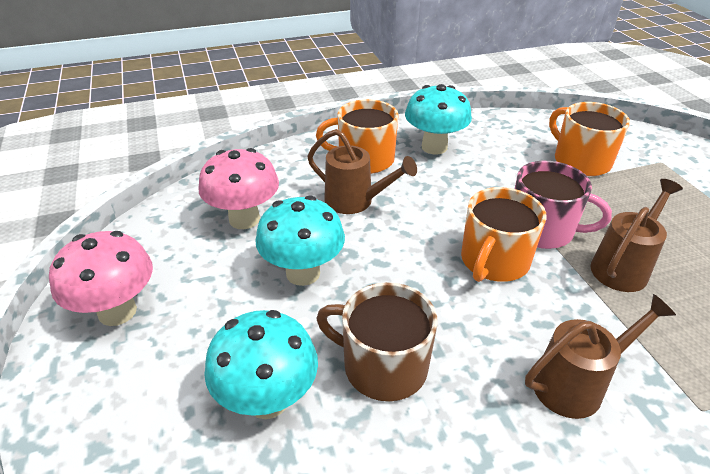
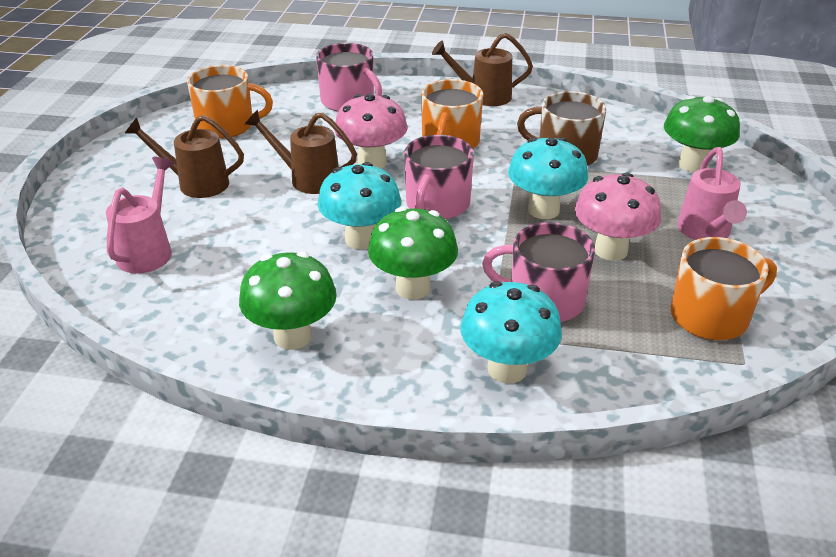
green mushroom: none = 0 -> [239,252,337,350] [368,207,458,299] [664,96,740,173] = 3
pink mug: [515,161,612,249] = 1 -> [316,43,382,112] [404,135,474,219] [482,222,595,322] = 3
pink watering can: none = 0 -> [106,157,174,274] [677,147,747,240] = 2

